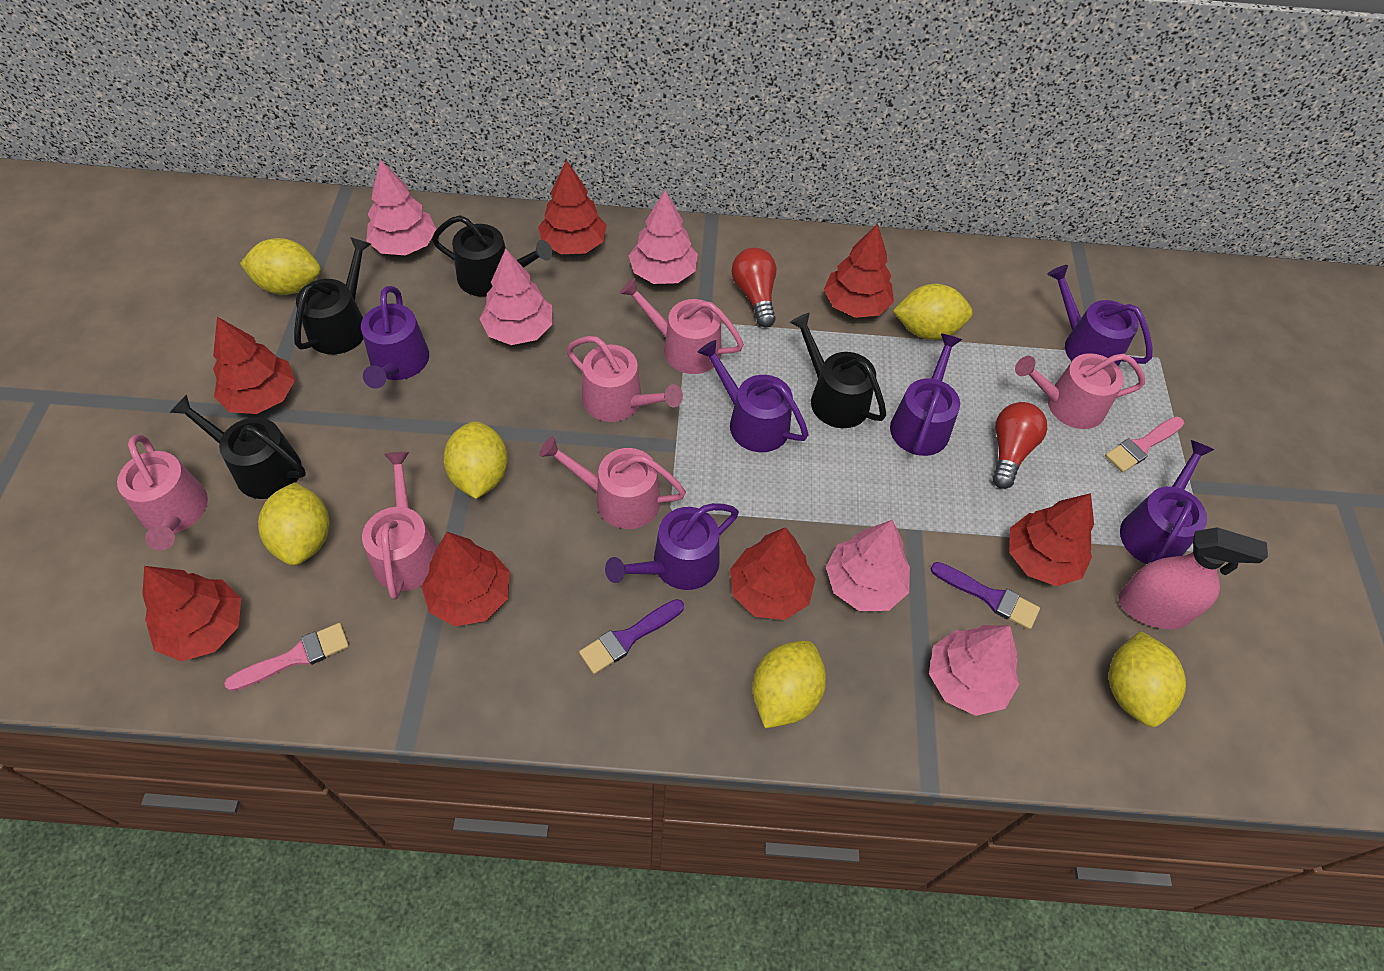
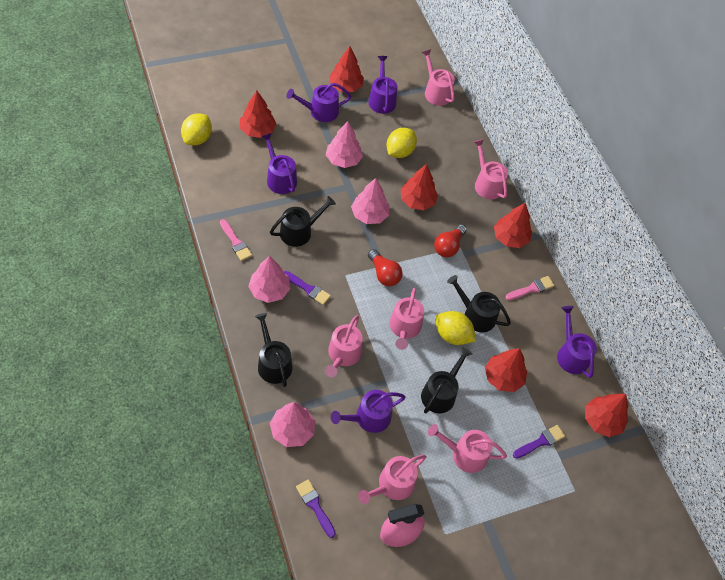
pink tree: [366,160,436,255] [480,249,553,345] [629,190,698,284] [826,520,910,611] [929,625,1019,716] = 5 -> [248,256,290,303] [270,402,315,447] [326,121,363,168] [351,178,389,224] = 4
purple brush: [579,599,684,674] [930,562,1040,630] = 2 -> [284,271,331,305] [296,479,336,538] [513,425,565,459] = 3
purple watering can: [361,286,429,389] [605,503,739,590] [697,340,809,452] [890,333,962,456] [1047,265,1153,366] [1120,440,1214,564] = 6 -> [261,133,297,194] [286,83,351,122] [331,390,406,433] [368,56,398,114] [557,306,597,378] = 5
red tree: [142,566,241,662] [213,317,295,414] [421,532,510,626] [538,160,607,254] [730,527,815,620] [824,224,894,318] [1009,493,1094,586] = 7 -> [240,91,277,138] [329,46,364,92] [401,164,438,210] [485,348,527,392] [494,202,532,248] [585,394,628,437] = 6
yellow lemon: [240,238,321,295] [258,482,329,566] [443,421,508,499] [752,641,826,728] [893,284,973,340] [1109,631,1186,727] = 6 -> [181,113,212,145] [386,128,417,158] [435,311,476,345] = 3

